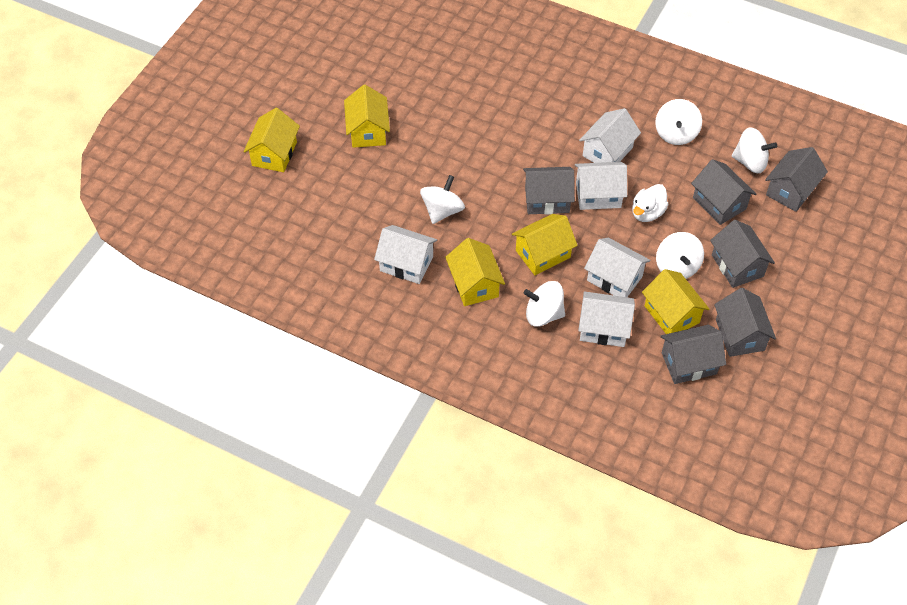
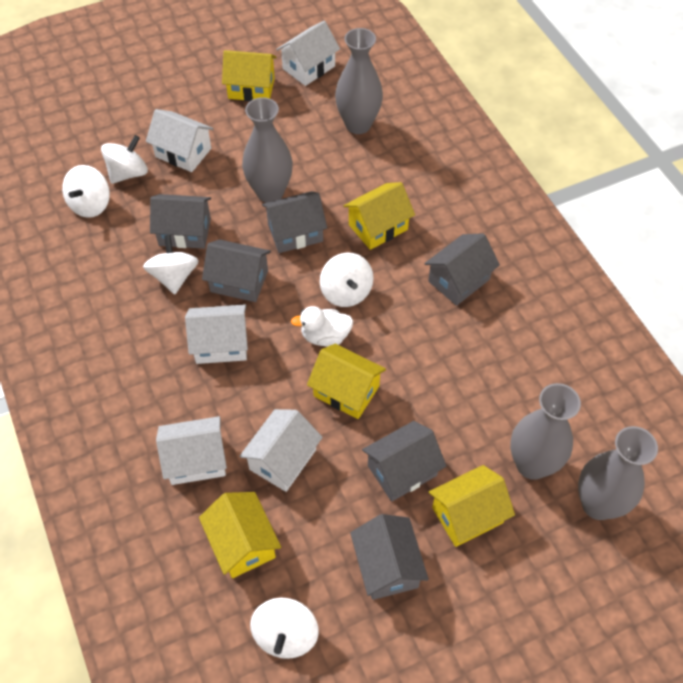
grey vase: none = 0 -> [242,97,293,203] [335,28,383,134] [510,383,581,480] [578,426,658,520] = 4

